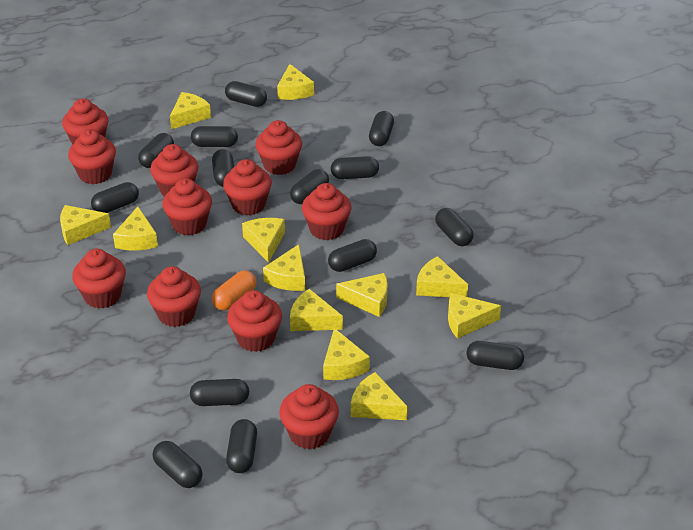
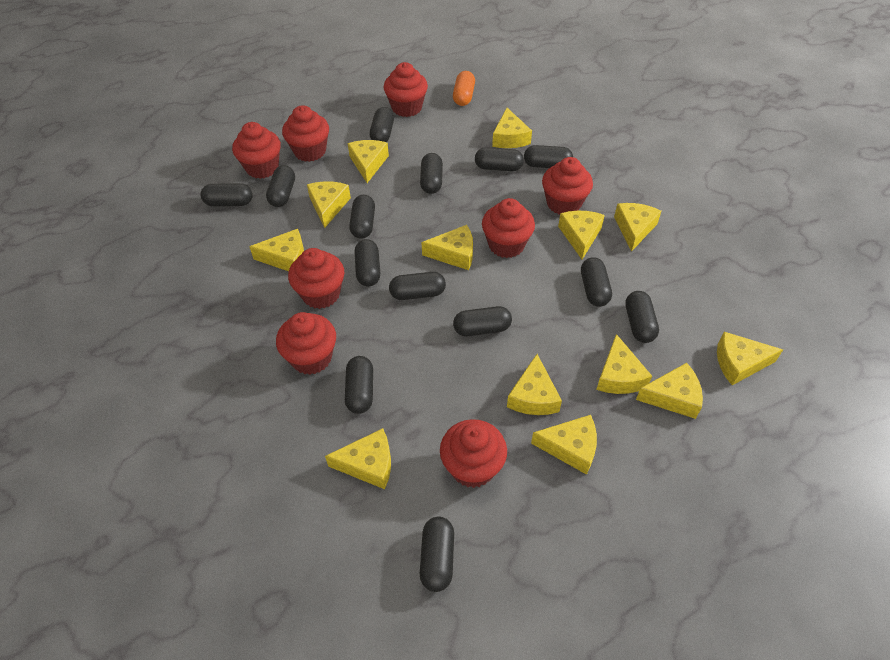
red cupcake: [62,98,108,144] [68,129,116,184] [72,249,126,309] [147,266,201,327] [150,144,198,197] [162,178,212,235] [223,159,272,215] [227,290,282,352] [255,120,302,175] [279,384,339,449] [302,183,351,240] = 11 -> [232,122,281,179] [276,312,336,375] [282,105,329,162] [288,248,344,309] [384,62,428,117] [440,419,507,488] [482,198,535,258] [542,157,593,215] = 8
yellow cheese: [60,205,111,245] [113,206,158,251] [170,92,211,129] [242,218,285,263] [263,244,305,291] [277,64,314,100] [290,289,343,331] [323,328,370,380] [336,273,388,317] [351,372,408,420] [416,256,468,297] [448,293,501,339] = 12 -> [249,229,304,271] [307,181,351,228] [325,428,391,489] [348,140,389,183] [421,225,473,270] [492,108,532,148] [507,354,562,415] [531,415,597,475] [558,211,605,259] [596,334,652,394] [614,203,661,252] [636,363,703,419] [717,332,783,385] = 13

